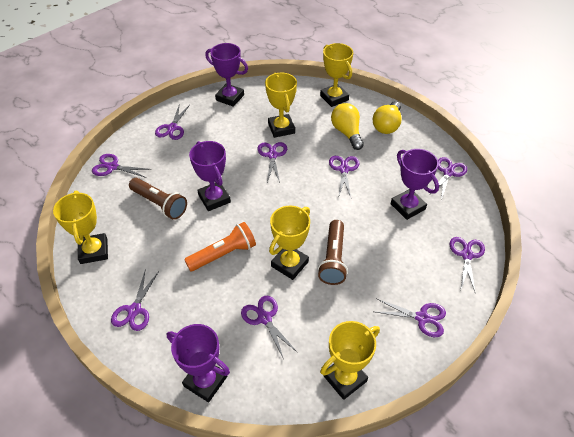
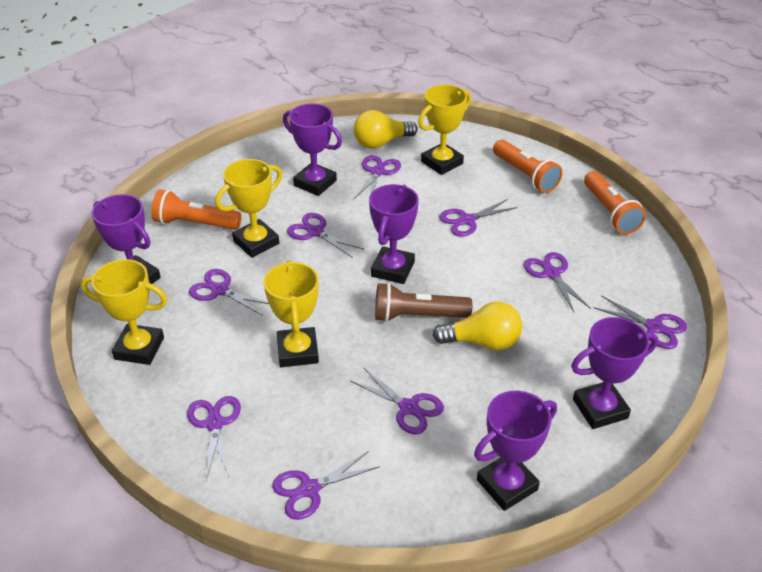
brown flashlight: [129,178,187,220] [318,220,348,285] = 2 -> [375,283,472,322] = 1
orange flashlight: [184,222,256,272] = 1 -> [151,189,242,230] [493,140,563,193] [584,171,646,234] = 3
purple trophy: [167,324,230,402] [189,141,231,211] [205,43,248,107] [391,149,439,220] = 4 -> [92,194,161,284] [283,103,342,196] [369,184,419,284] [474,391,557,511] [571,317,658,429] = 5
yellow trophy: [53,191,108,264] [265,73,297,138] [269,206,310,280] [320,43,353,107] [320,321,380,400] = 5 -> [81,259,168,365] [215,159,282,258] [264,260,319,367] [418,84,471,175] = 4

